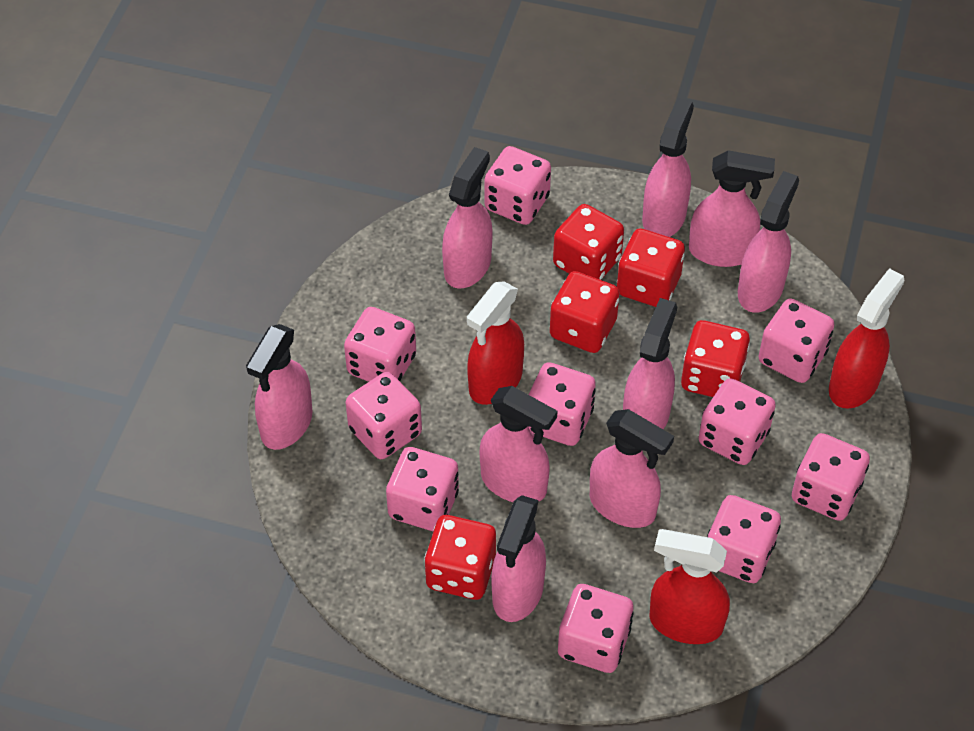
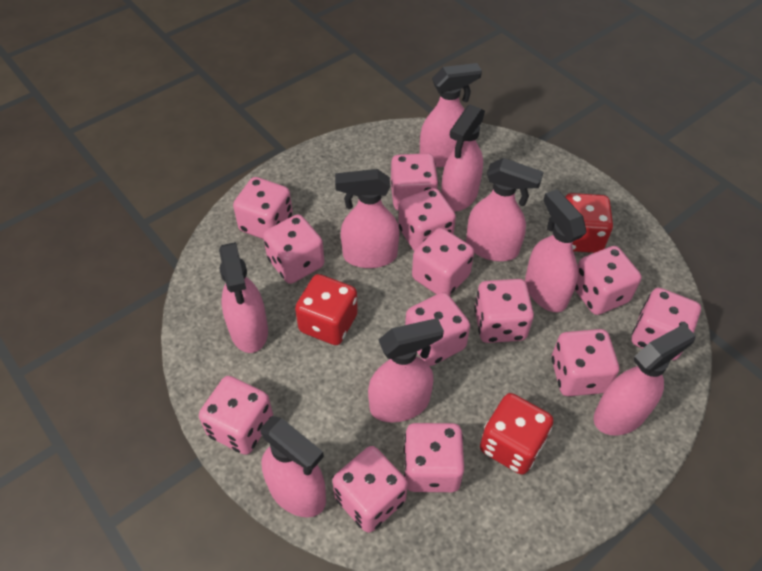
pink dice: [344,307,416,382] [346,372,422,459] [386,447,459,531] [484,146,551,225] [528,362,596,446] [558,584,634,673] [699,378,776,465] [707,495,781,583] [758,299,835,383] [792,433,870,521] = 10 -> [199,376,273,455] [233,177,293,239] [263,214,325,284] [332,446,408,533] [391,153,438,210] [398,188,456,251] [404,423,464,492] [405,292,470,366] [412,228,474,296] [474,279,534,343] [551,329,619,396] [575,246,642,315] [632,288,701,360] = 13
red dice: [424,515,496,600] [550,271,620,353] [553,204,624,280] [617,228,685,307] [681,320,750,397] = 5 -> [295,274,358,345] [480,393,554,475] [566,193,613,253] = 3
red spray bottle: [467,281,524,405] [649,529,730,644] [829,268,904,409] = 3 -> none = 0

